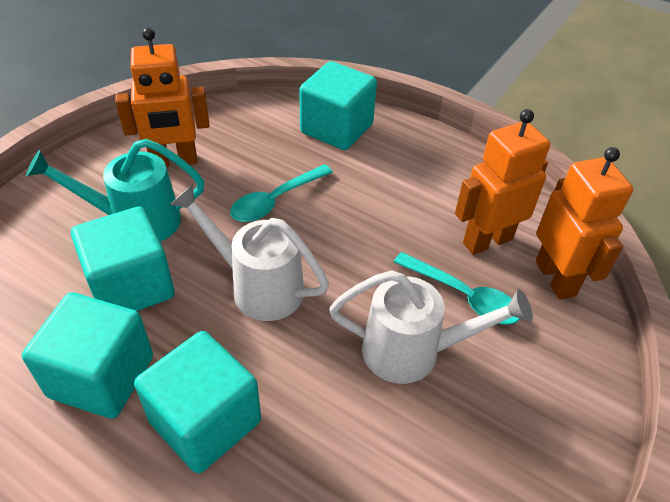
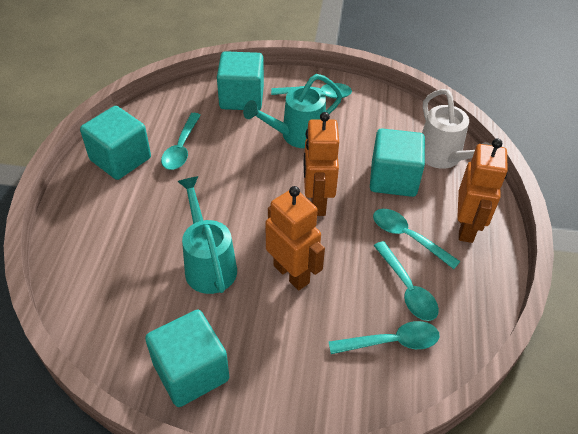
turquoise spoon: [230,164,333,222] [394,252,520,325] = 2 -> [161,113,201,170] [271,83,352,99] [329,321,440,354] [373,209,461,269] [374,241,439,321] = 5
turquoise watering can: [26,139,204,242] = 1 -> [177,176,237,294] [243,74,342,148] = 2
white watering can: [170,184,329,321] [329,270,533,384] = 2 -> [422,89,491,169] = 1

